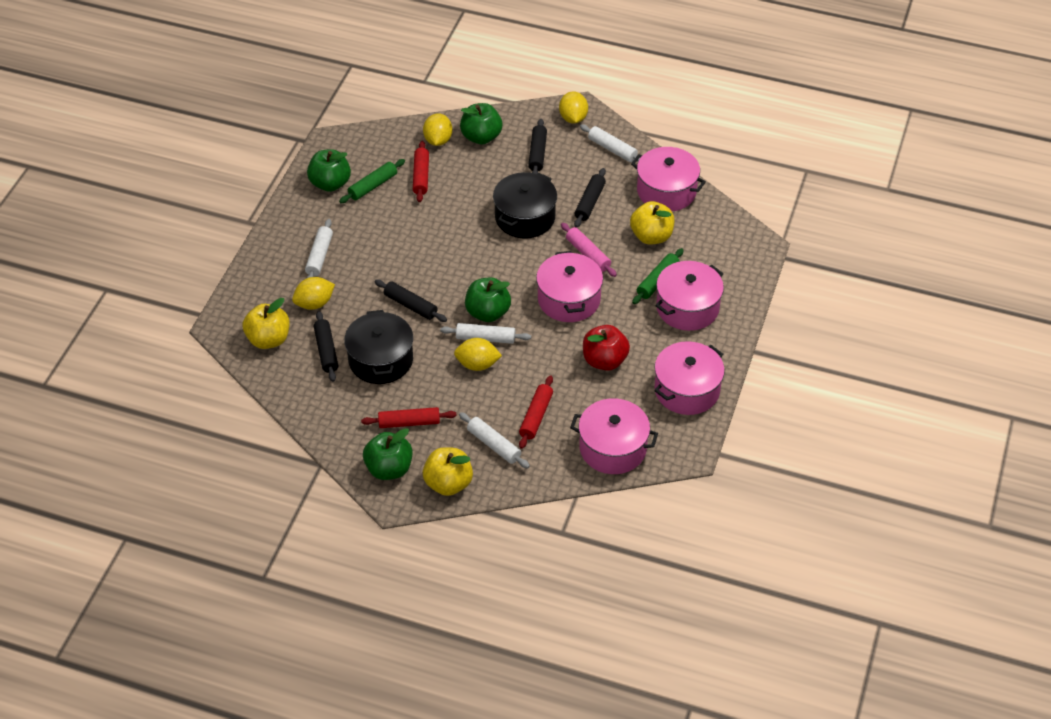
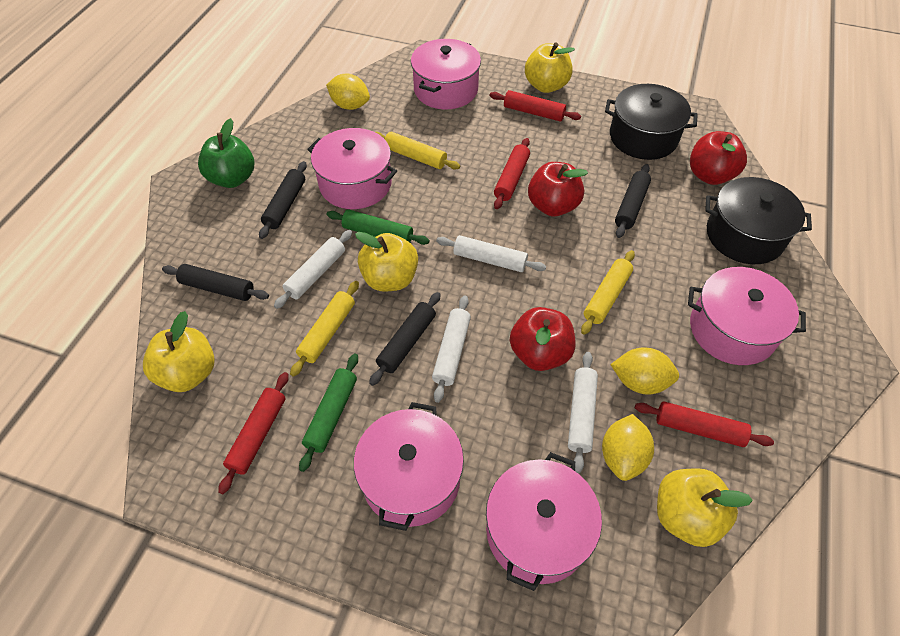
green apple: [307,149,351,192] [363,428,413,480] [460,103,502,144] [465,277,511,322] = 4 -> [198,118,254,188] = 1
pink rolling pin: [561,223,617,277] = 1 -> none = 0
red apple: [583,325,630,371] = 1 -> [510,307,576,371] [528,162,588,217] [690,131,747,185] = 3
red rolling pin: [361,407,457,428] [413,141,429,202] [519,375,553,449] = 3 -> [218,372,289,494] [490,90,581,121] [494,138,530,209] [635,402,774,447] = 4
yellow apple: [243,298,290,349] [423,447,473,496] [630,201,675,244] = 3 -> [143,311,215,392] [355,232,418,292] [525,42,575,93] [657,468,753,547] = 4
yellow lemon: [292,277,335,310] [423,113,452,146] [454,338,502,371] [559,91,588,124] = 4 -> [326,73,370,110] [602,414,654,481] [610,347,679,394] = 3
yellow rolling pin: none = 0 -> [290,281,359,377] [375,132,460,169] [581,250,635,335] = 3

